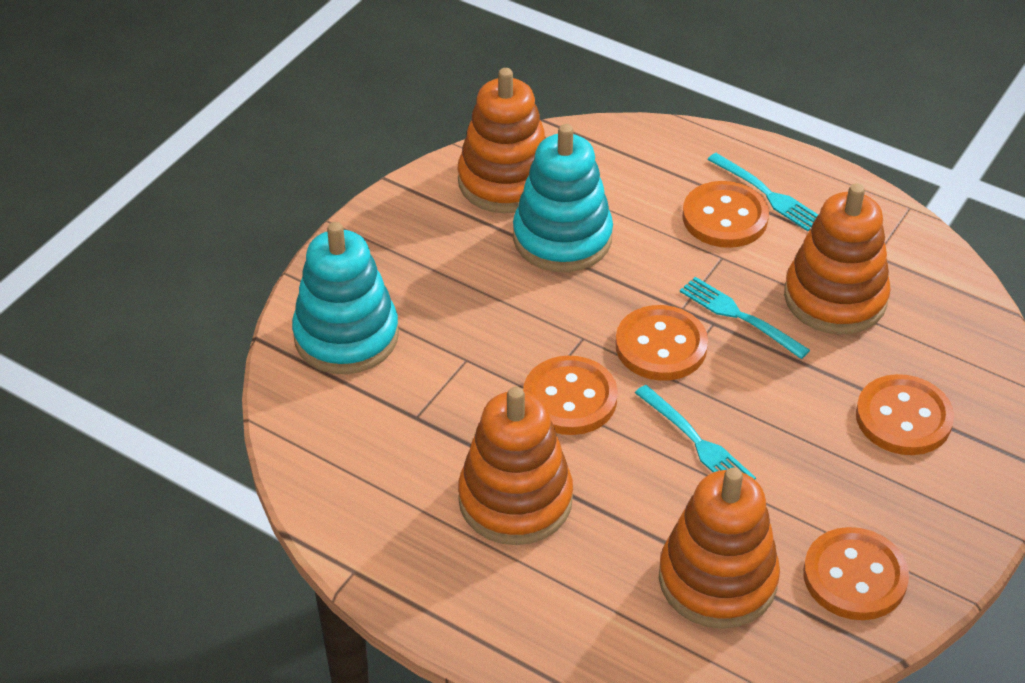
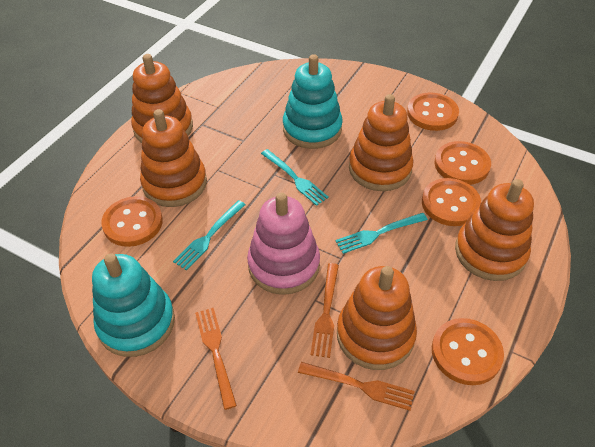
orange fork: none = 0 -> [195,308,237,410] [298,362,415,411] [310,263,339,358] = 3
orange stacking toy: [458,68,546,213] [458,387,573,545] [659,468,780,629] [784,183,891,335] = 4 -> [131,54,193,143] [140,109,207,207] [337,266,417,370] [349,94,414,191] [455,179,534,281] = 5
pink stacking toy: none = 0 -> [247,193,320,295] = 1

